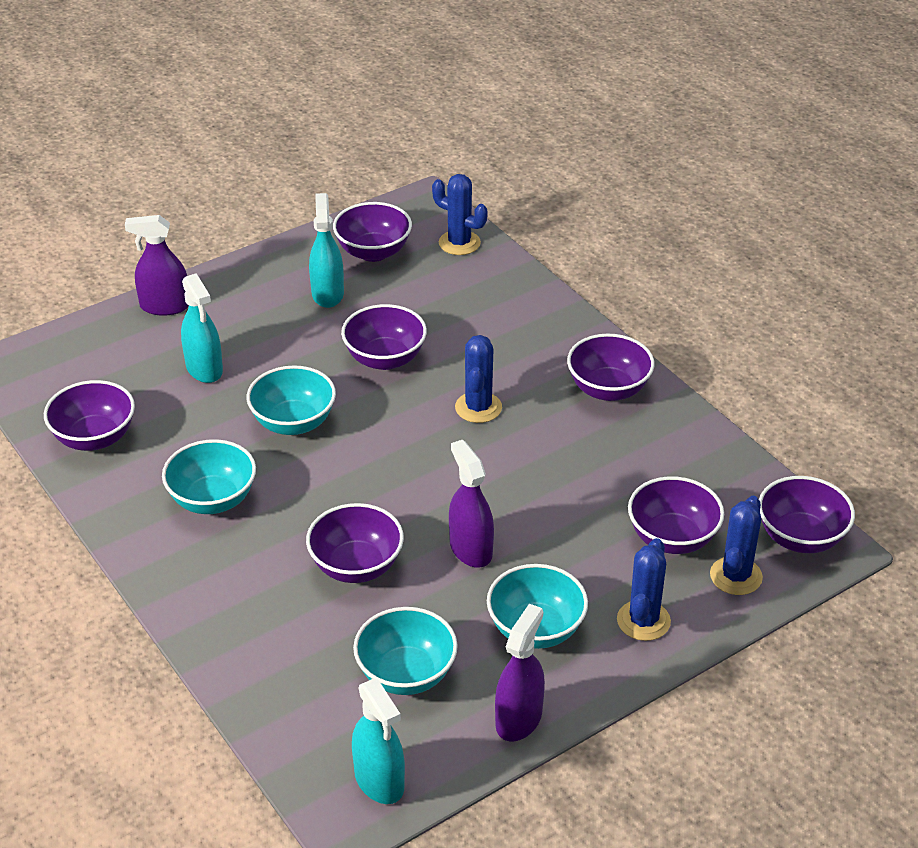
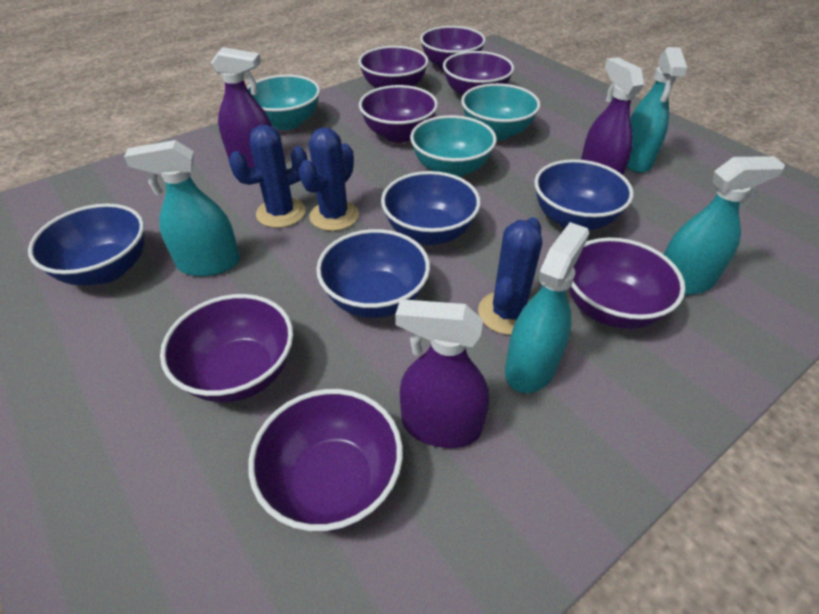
blue bowl: none = 0 -> [28,203,144,285] [316,229,430,318] [381,171,481,245] [534,159,634,230] = 4
blue cactus: [432,174,488,255] [455,335,502,423] [617,538,671,641] [710,496,763,595] = 4 -> [229,125,307,228] [299,127,359,231] [478,217,542,335] = 3
turquoise bowl: [162,439,256,514] [247,365,336,435] [353,607,458,695] [487,564,588,649] = 4 -> [247,75,320,130] [410,115,497,177] [461,83,540,141] = 3
turquoise spray bottle: [181,273,223,383] [309,193,344,308] [352,679,405,804] = 3 -> [124,140,240,276] [505,222,589,393] [627,47,687,173] [664,156,785,295] = 4

